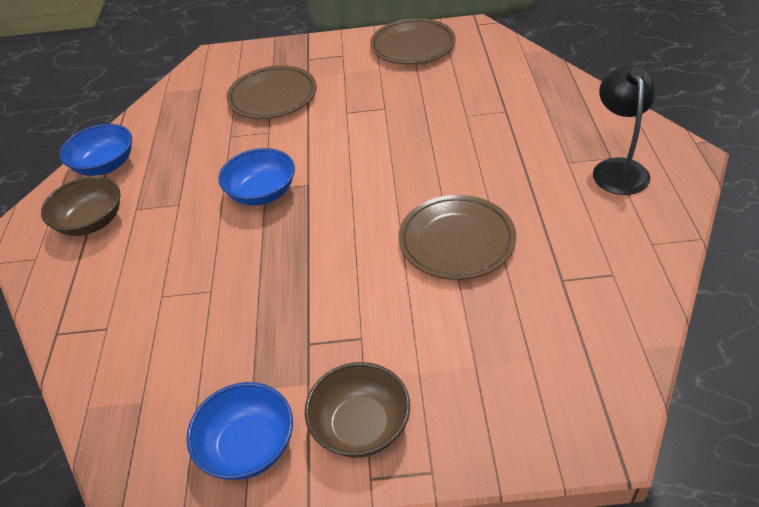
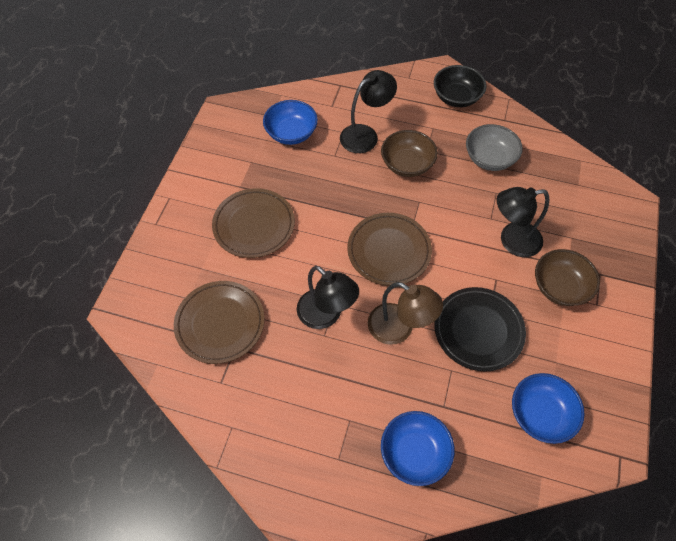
black bowl: none = 0 -> [434,65,487,107] = 1
black lamp: [593,65,655,195] = 1 -> [297,266,359,329] [340,70,397,153] [497,187,549,257] = 3
black plate: none = 0 -> [434,287,526,371] = 1
brown lamp: none = 0 -> [368,282,443,345] = 1
grey bowl: none = 0 -> [466,124,523,171] = 1

